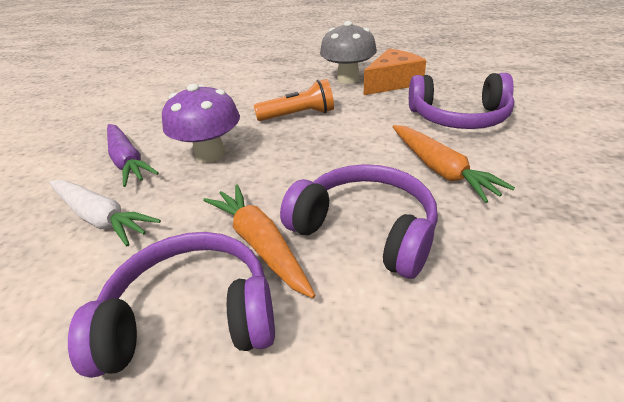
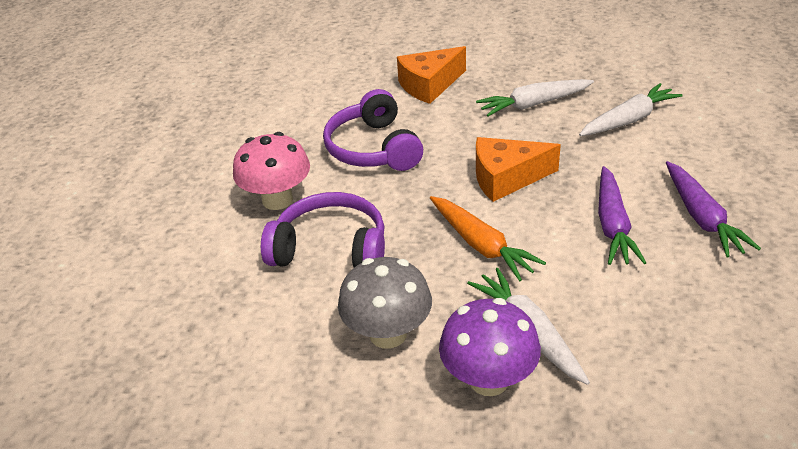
orange carrot: [203,185,315,298] [393,125,515,203] = 2 -> [430,196,546,281] = 1
orange cheese: [364,49,426,95] = 1 -> [397,46,466,104] [476,137,561,202] = 2
orange flashlight: [254,79,334,121] = 1 -> none = 0
pink mushroom: none = 0 -> [233,132,310,210] = 1
purple carrot: [107,124,159,187] = 1 -> [598,166,647,265] [666,161,761,258] = 2
purple headphones: [68,232,275,378] [280,164,438,279] [409,73,515,129] = 3 -> [261,192,385,268] [323,89,423,171] = 2
white carrot: [49,180,161,247] = 1 -> [467,268,590,385] [476,79,594,117] [579,83,683,136] = 3

